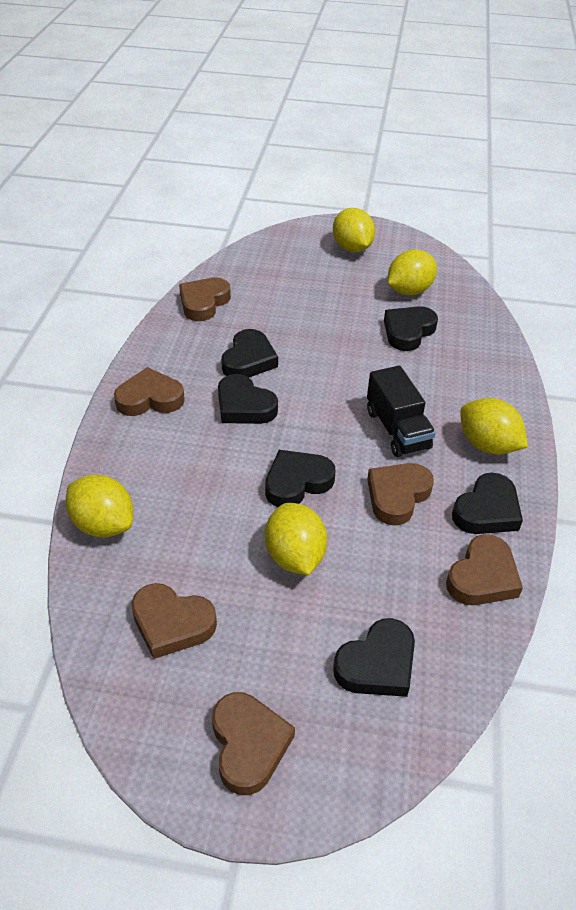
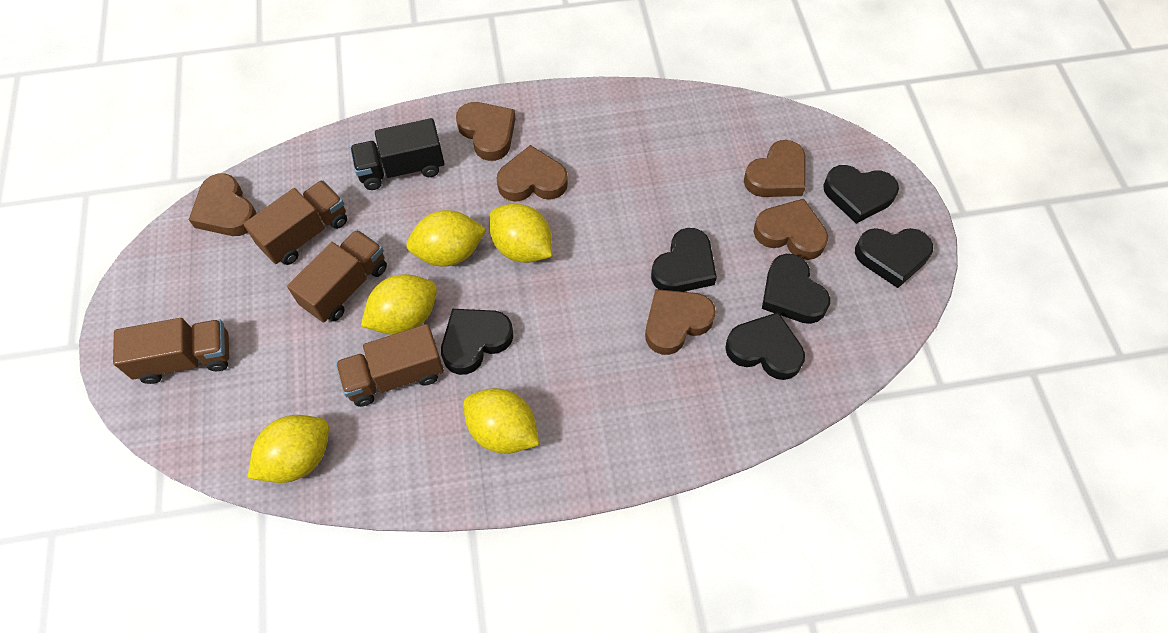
brown truck: none = 0 -> [113,318,229,384] [243,180,347,265] [287,230,387,322] [336,324,444,407] = 4

